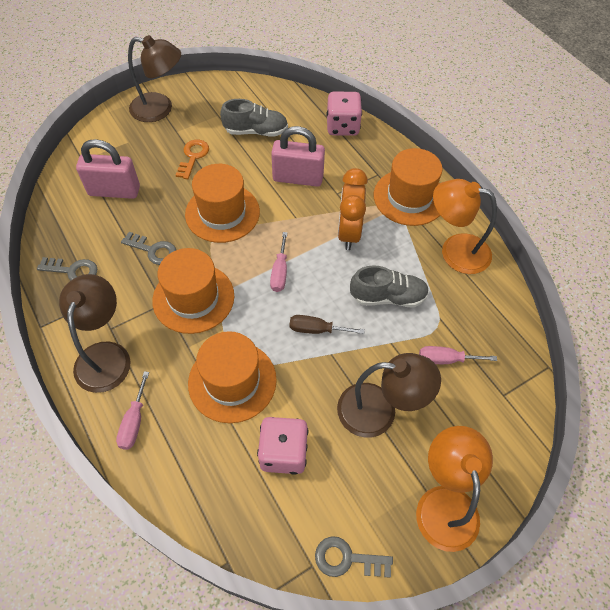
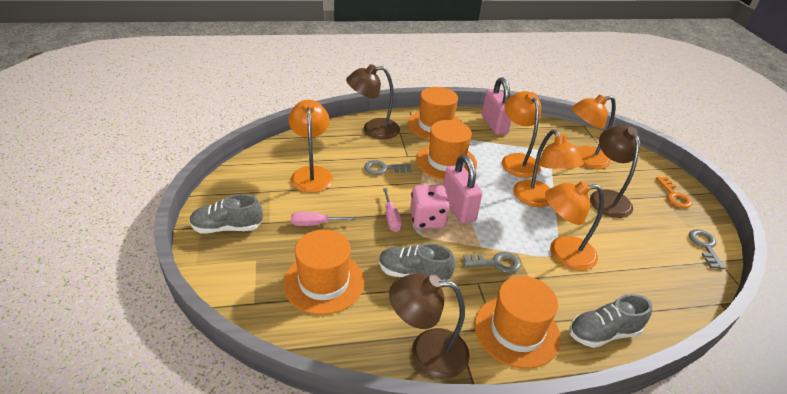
brown screwdriver: [289,315,365,334] = 1 -> none = 0
grey shoe: [220,99,288,137] [350,265,429,307] = 2 -> [189,194,263,233] [379,243,455,281] [569,294,652,348] = 3
orange clock: [338,168,368,250] = 1 -> none = 0
orange lamp: [416,426,493,552] [433,179,497,274] = 2 -> [288,100,333,193] [502,91,541,178] [513,130,584,207] [545,181,604,271] [571,94,616,169] = 5
pink dice: [257,417,308,475] [326,92,362,136] = 2 -> [410,185,450,229] = 1
pink screwdriver: [116,371,149,450] [270,232,288,292] [419,346,497,364] = 3 -> [291,212,356,226] [383,188,402,232] = 2

